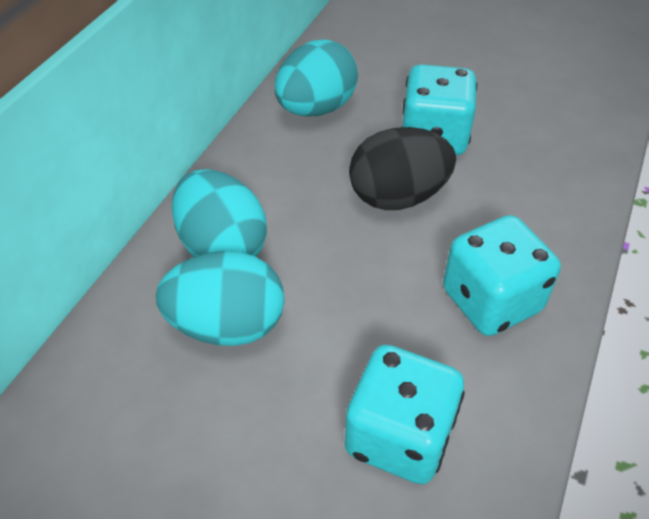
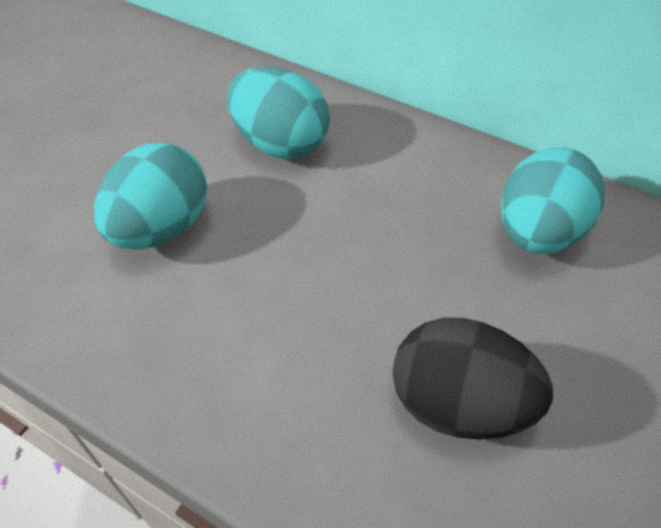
turquoise dice: [345,345,465,484] [402,64,477,155] [443,215,561,336] = 3 -> none = 0

